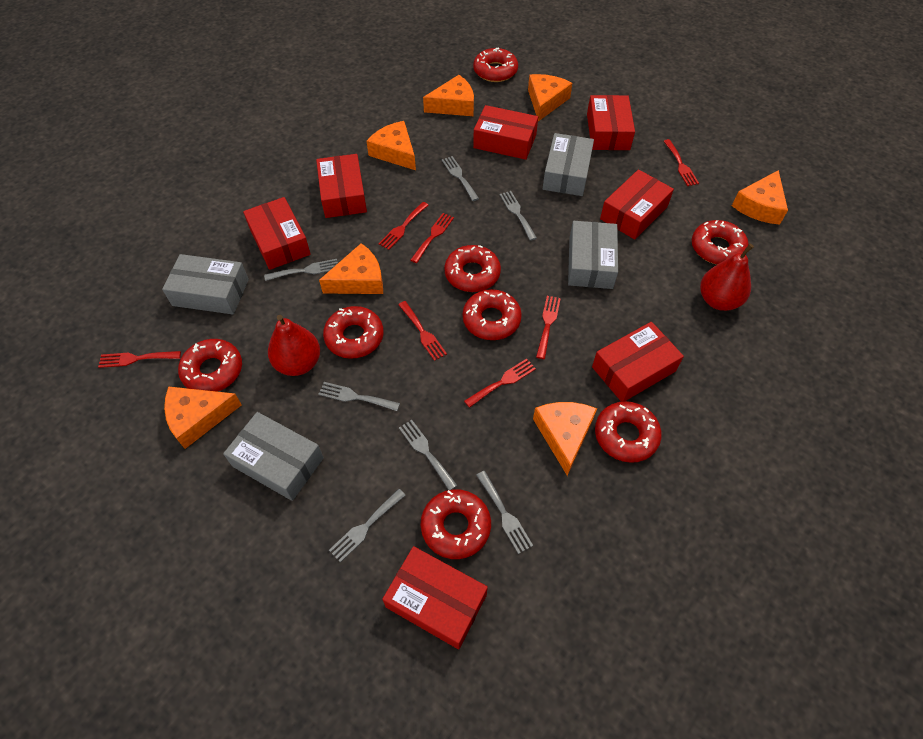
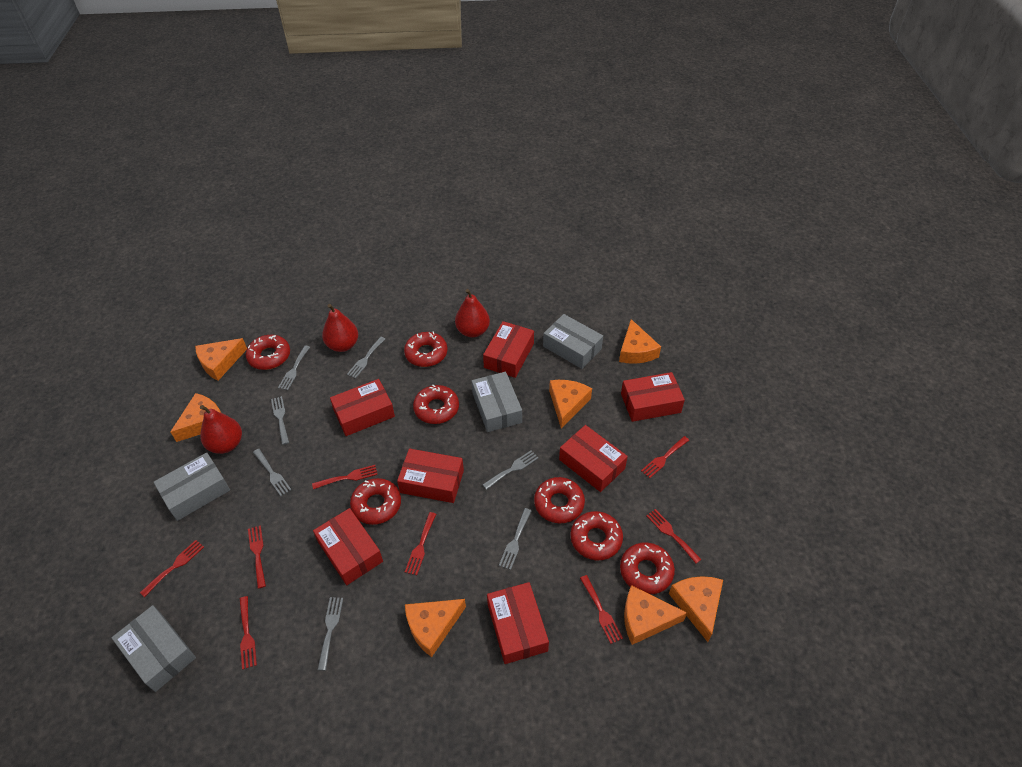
red donut: [178,339,242,392] [323,306,384,359] [421,489,491,559] [444,245,501,292] [463,289,522,340] [473,47,518,82] [595,401,662,463] [692,220,749,265] = 8 -> [246,335,290,370] [350,478,401,525] [404,331,447,367] [413,384,459,424] [534,477,585,523] [570,511,623,560] [620,542,675,594] = 7
red fork: [98,351,181,368] [378,202,429,250] [398,301,447,361] [411,213,454,263] [464,359,536,408] [536,296,561,359] [664,139,699,186] = 7 -> [140,540,204,597] [240,596,257,670] [248,525,266,589] [312,465,378,489] [405,512,436,575] [580,575,623,644] [641,436,689,478] [646,509,702,564] = 8
red pear: [268,315,320,376] [700,244,754,311] = 2 -> [200,405,242,454] [322,304,358,352] [455,289,490,338] = 3

